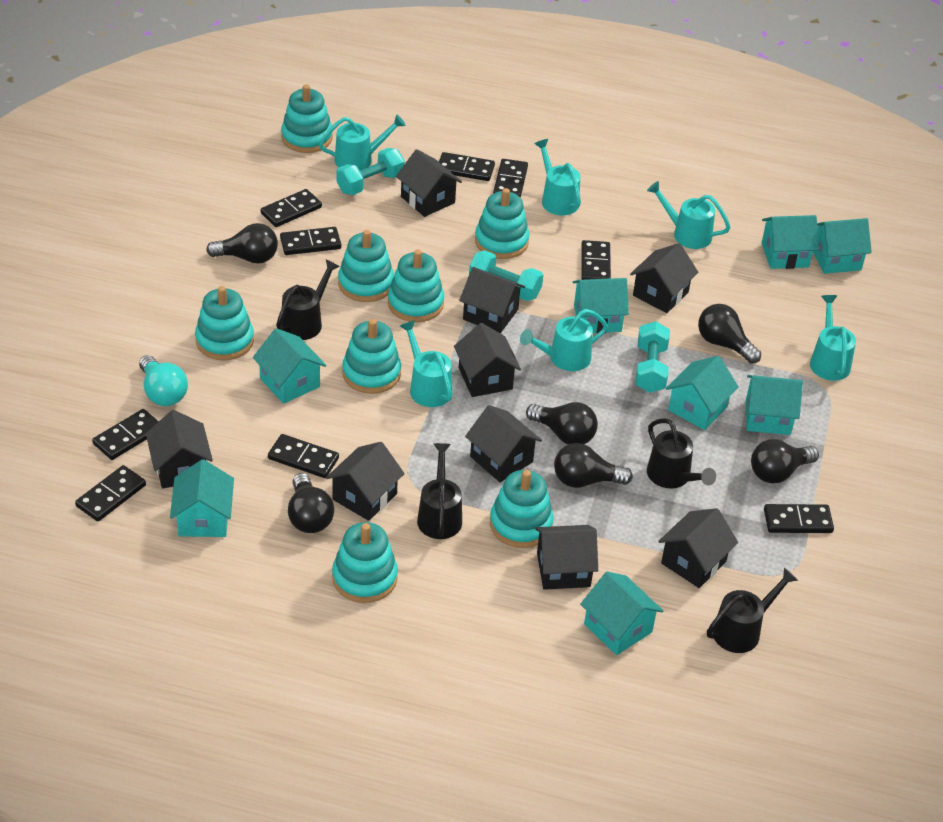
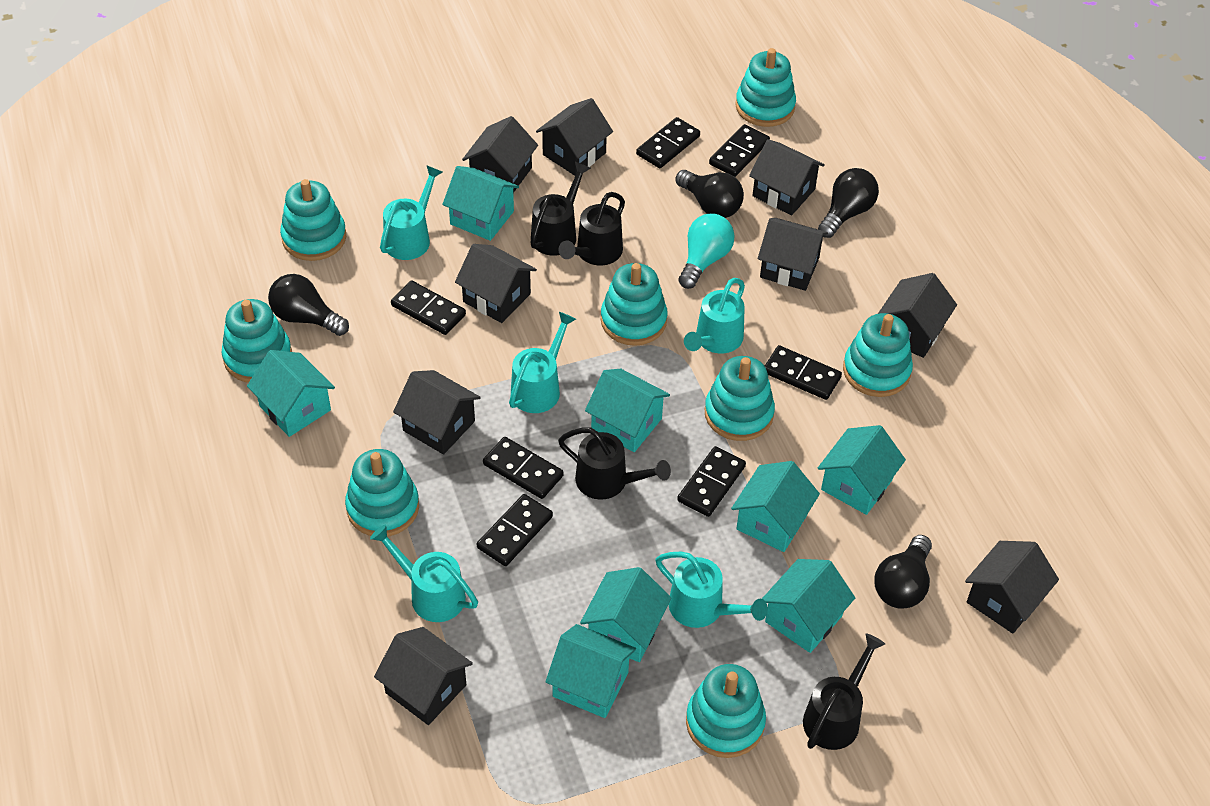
black domino: [75,465,146,521] [92,409,159,460] [261,189,322,227] [268,434,339,478] [280,227,341,255] [439,152,495,181] [493,159,528,198] [581,240,611,280] [764,504,834,533] = 9 -> [391,281,466,335] [477,494,553,566] [483,437,564,499] [636,117,700,168] [677,446,746,517] [709,124,770,177] [765,345,842,400] = 7
black light bulb: [206,223,278,264] [288,473,334,533] [526,402,598,445] [554,443,633,488] [698,304,761,364] [751,439,819,484] = 6 -> [268,274,349,336] [675,170,744,218] [818,168,879,238] [874,535,932,609] = 4
turquoise dumbbell: [336,148,405,195] [469,250,543,301] [635,321,670,393] = 3 -> none = 0
turquoise watering can: [319,114,406,171] [400,320,452,407] [520,309,608,371] [534,139,581,216] [647,181,730,249] [810,295,856,381] = 6 -> [370,524,478,622] [380,165,442,260] [509,312,576,413] [656,552,768,628] [684,278,745,353] = 5

